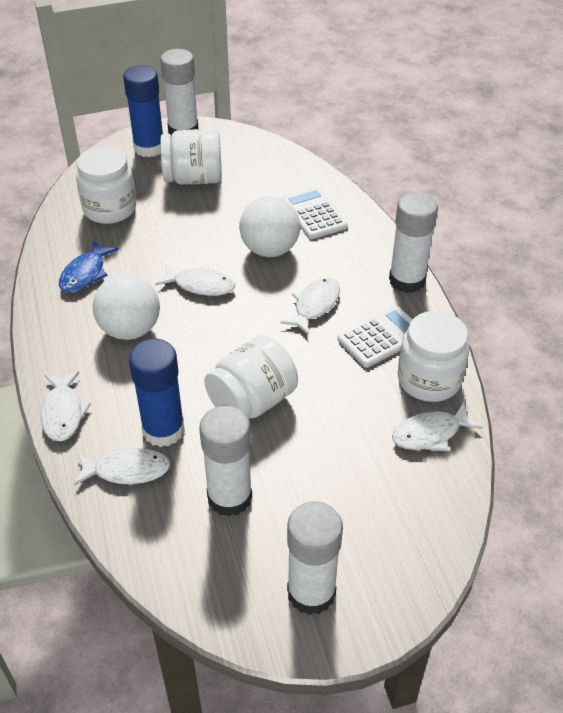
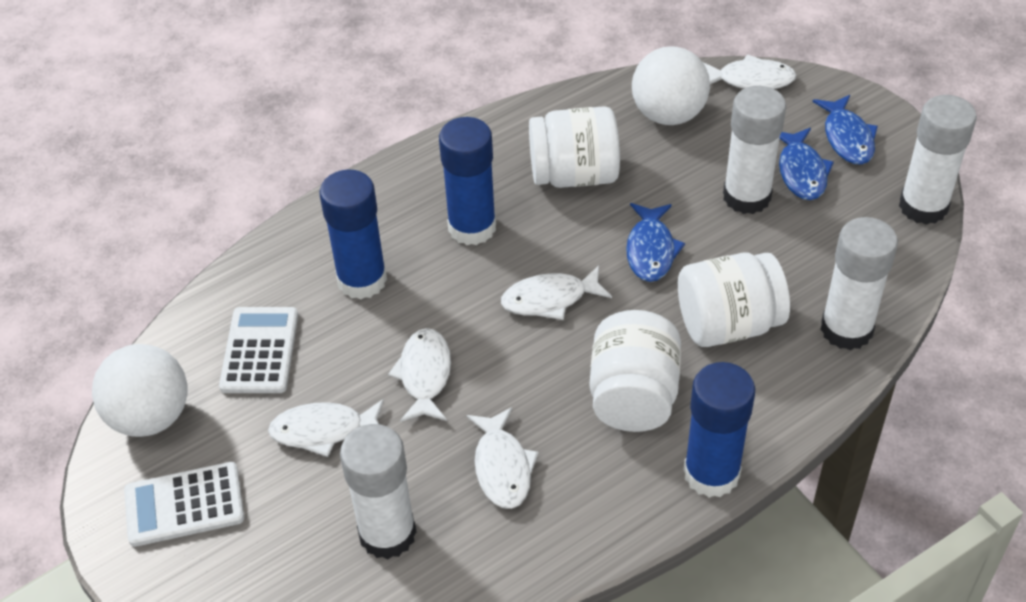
blue fish: [59,240,119,293] = 1 -> [626,203,685,282] [779,128,834,200] [812,95,878,165] = 3
blue glue stick: [123,65,163,157] [129,339,185,447] = 2 -> [319,170,387,299] [439,117,496,245] [684,362,755,498] = 3
white jar: [76,146,136,224] [160,129,222,185] [204,335,298,418] [398,311,469,402] = 4 -> [529,106,620,188] [590,310,681,432] [678,252,790,347] = 3

